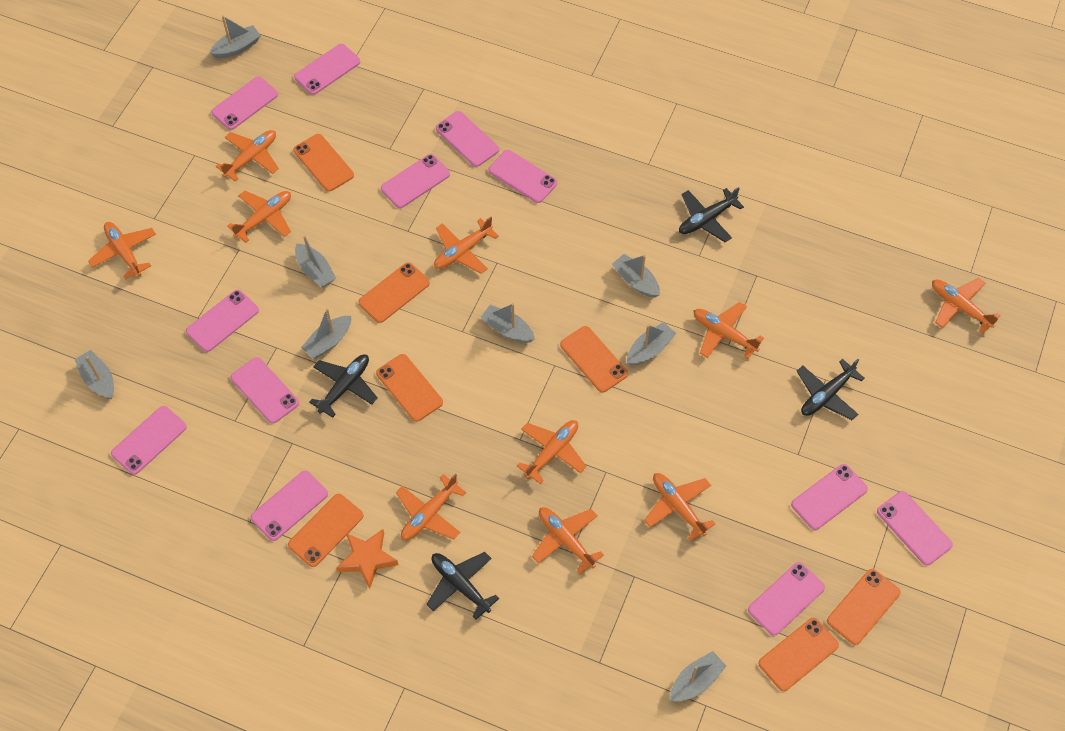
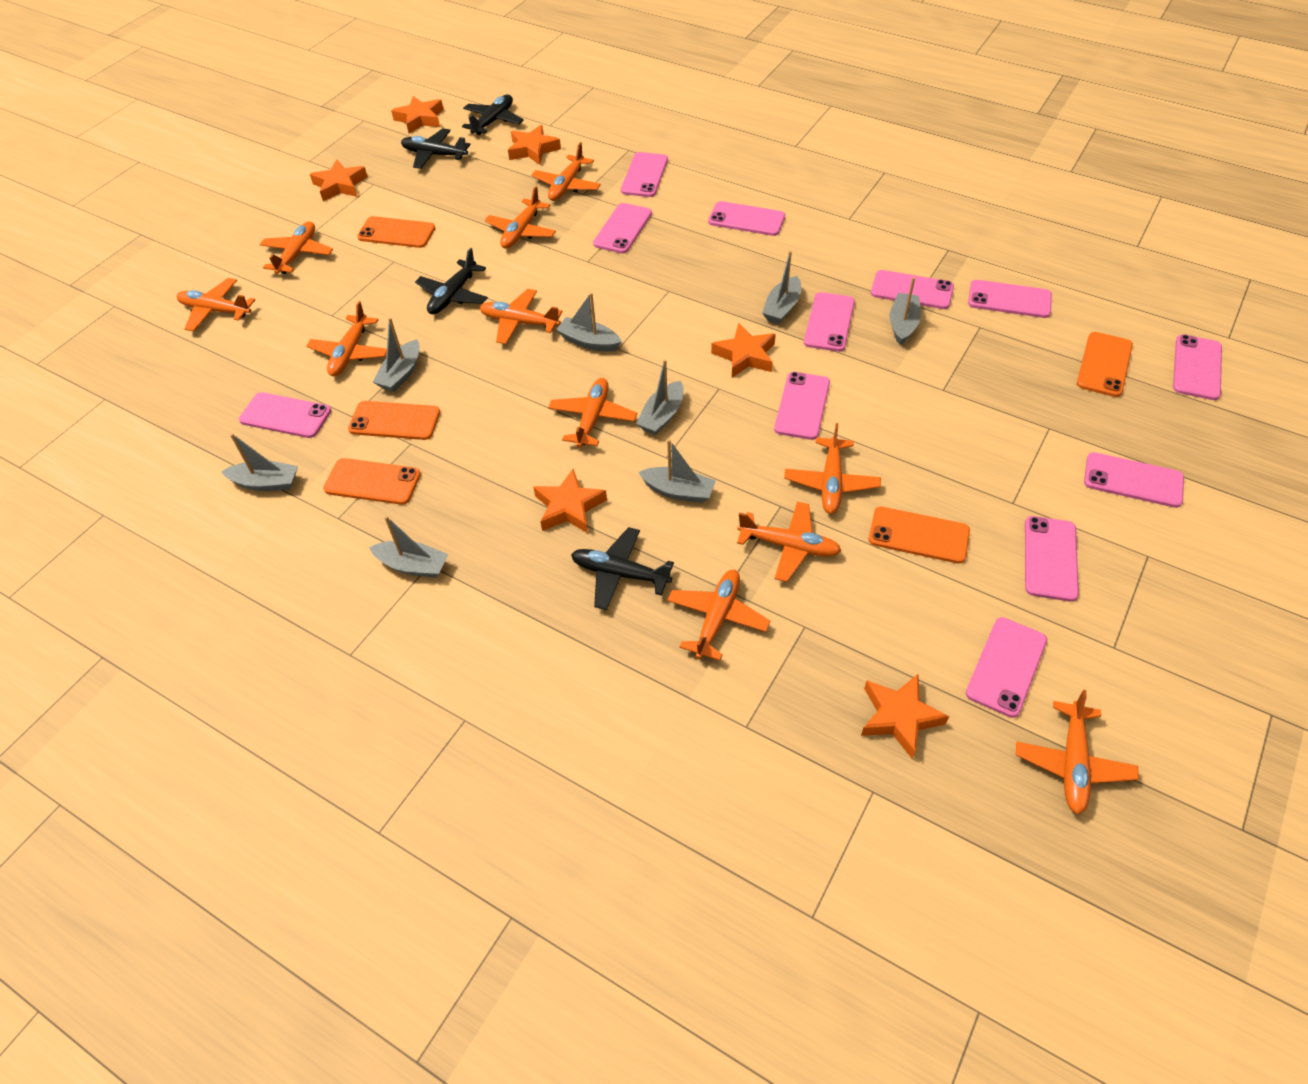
orange phone: [288,494,364,567] [293,134,354,192] [358,262,430,323] [376,354,443,422] [560,326,628,392] [758,618,839,691] [827,569,901,645] = 7 -> [323,458,421,505] [348,401,440,440] [357,216,435,248] [869,507,970,564] [1077,332,1133,397] = 5
orange plane: [88,222,156,280] [216,130,279,181] [227,191,291,243] [396,474,466,540] [434,217,499,274] [517,420,587,484] [532,507,604,574] [644,473,715,541] [693,302,764,359] [932,278,1001,334] = 10 -> [177,278,255,332] [259,221,333,274] [306,301,387,376] [479,289,562,344] [485,186,556,249] [532,142,601,201] [548,378,637,448] [667,570,770,661] [737,502,841,582] [784,423,881,514] [1016,690,1139,815] = 11
orange star: [336,529,398,589] = 1 -> [310,160,368,201] [391,96,444,134] [508,125,561,165] [533,469,607,533] [711,323,776,377] [861,674,949,759] = 6

